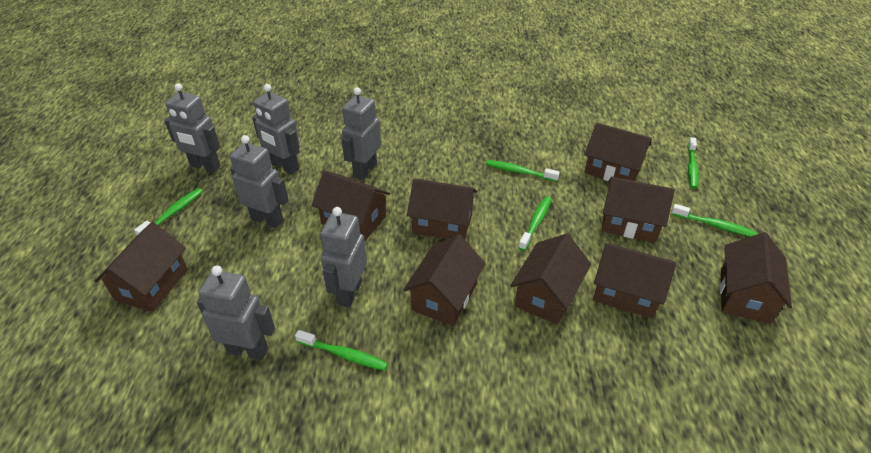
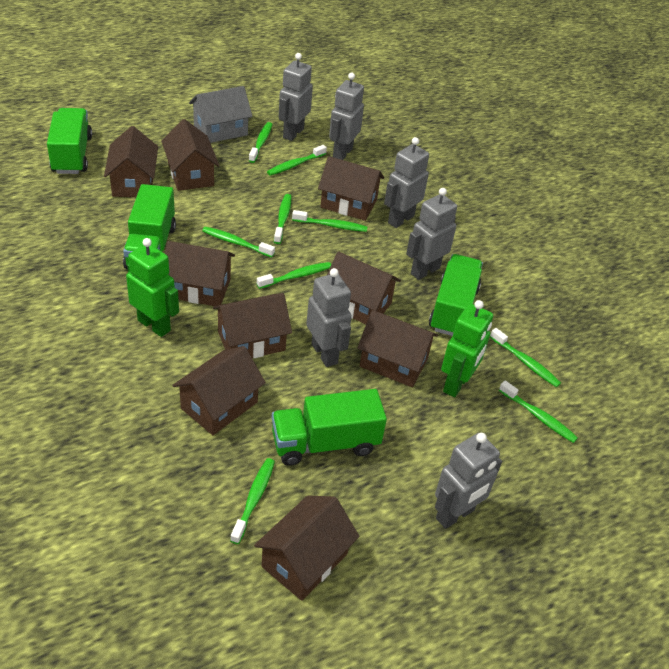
green robot: none = 0 -> [126,238,179,337] [441,300,493,398] = 2
green toothbrush: [134,188,203,235] [295,330,388,371] [486,160,560,182] [518,196,552,251] [671,204,757,237] [687,137,699,189] = 6 -> [202,227,275,257] [230,458,275,544] [249,122,272,163] [257,262,331,289] [267,145,327,176] [274,194,291,244] [292,210,367,232] [490,328,561,387] [499,380,578,443] = 9
green truck: none = 0 -> [47,108,92,174] [123,184,176,269] [271,389,387,466] [429,254,483,336] = 4
grey house: none = 0 -> [189,86,253,143] = 1

